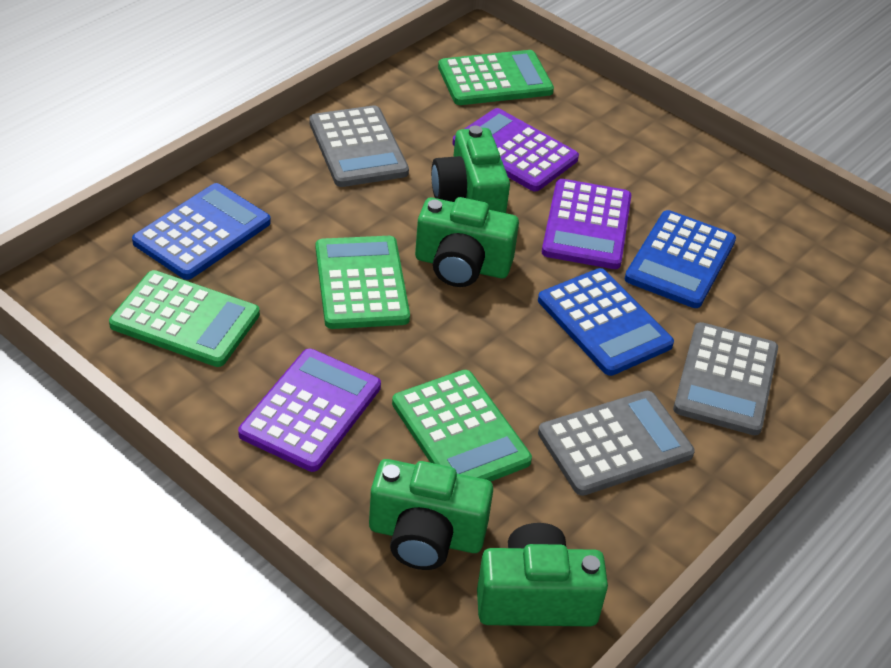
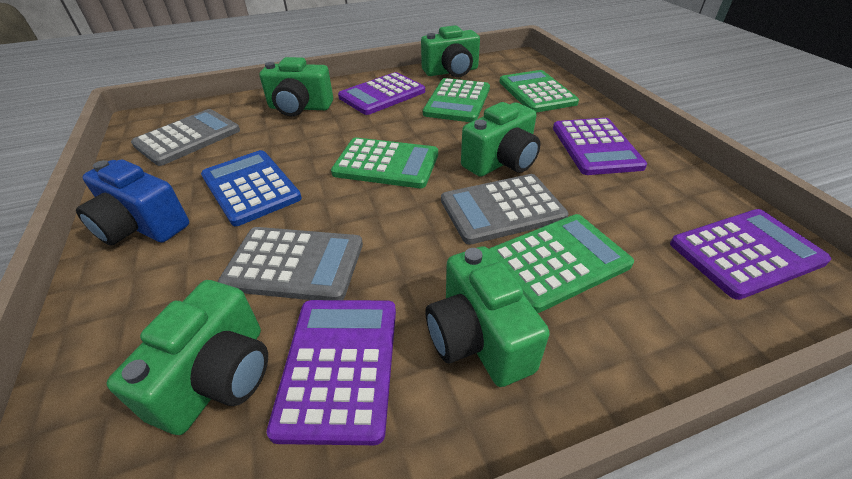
blue calculator: [132,183,271,280] [538,268,674,376] [624,210,736,308] = 3 -> [201,150,302,226] = 1
blue camera: none = 0 -> [76,160,189,246] = 1
green camera: [369,459,493,570] [415,197,519,287] [431,126,510,213] [477,523,608,626] = 4 -> [107,280,268,435] [259,57,333,116] [421,25,480,77] [426,246,550,387] [461,102,541,177] = 5
purple calculator: [238,349,381,472] [452,108,579,192] [542,179,631,269] = 3 -> [267,300,396,445] [338,72,425,115] [553,118,647,175] [670,209,831,300] = 4

